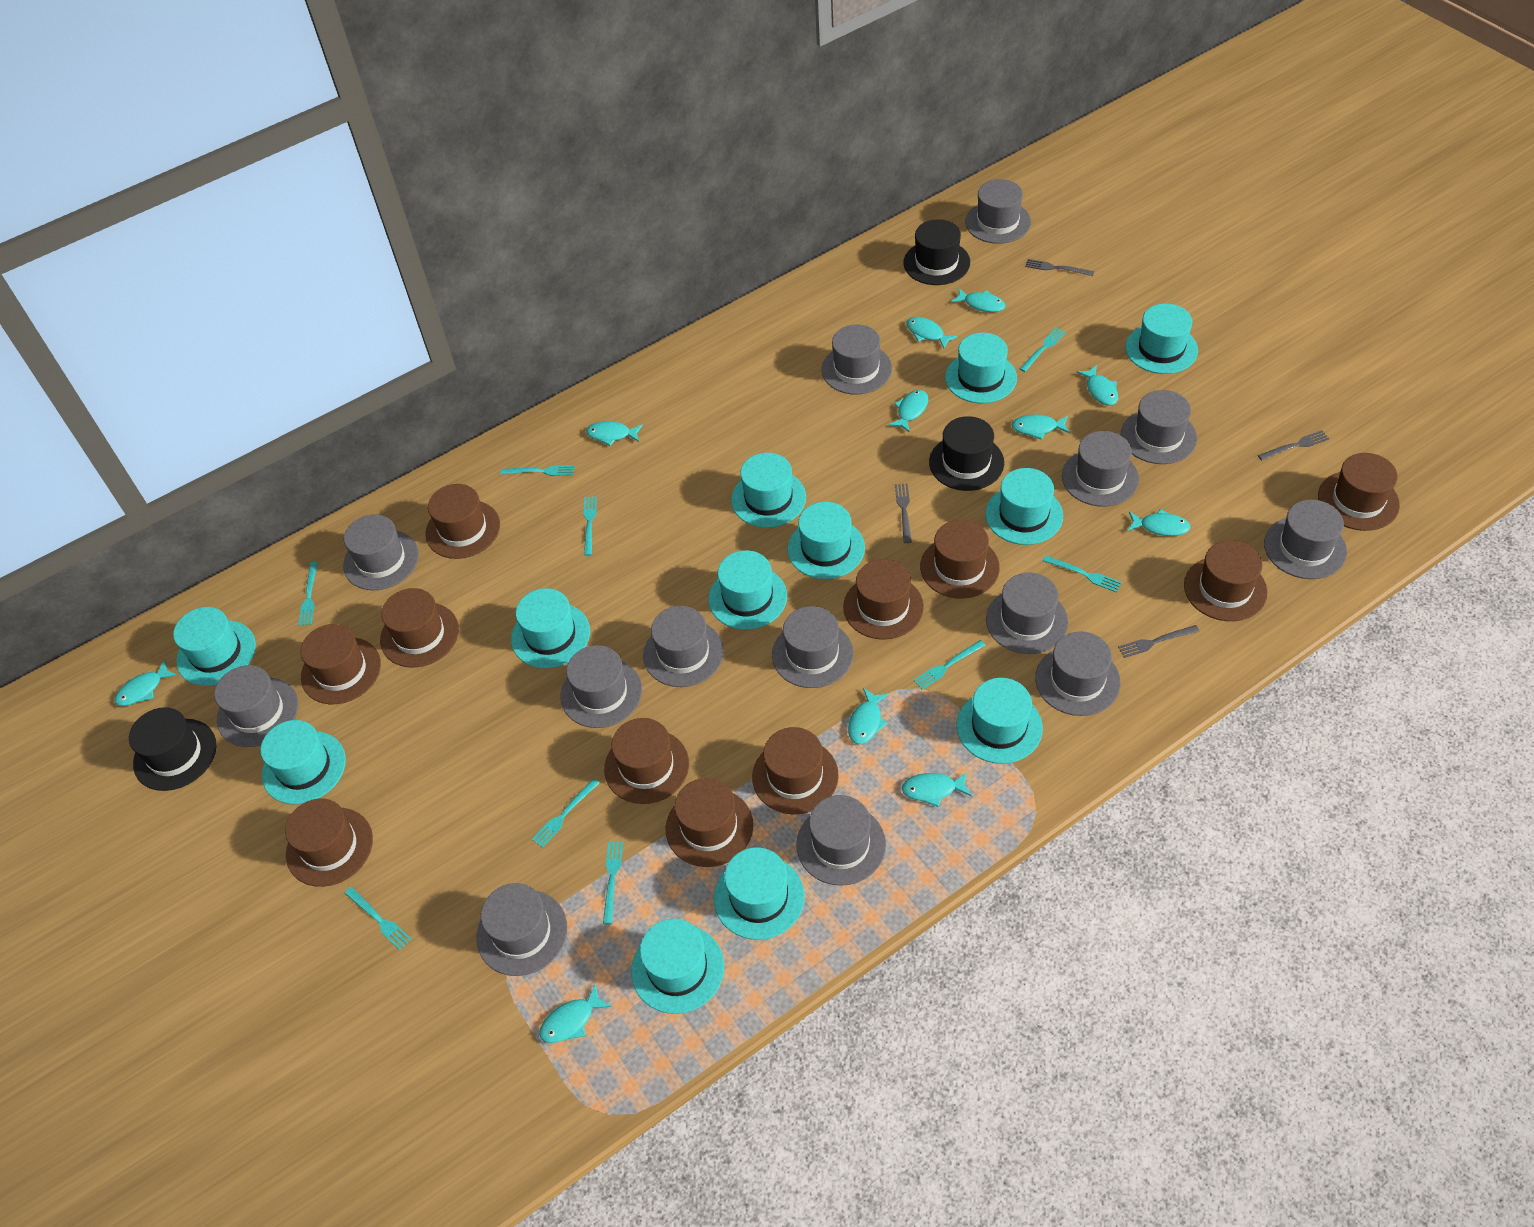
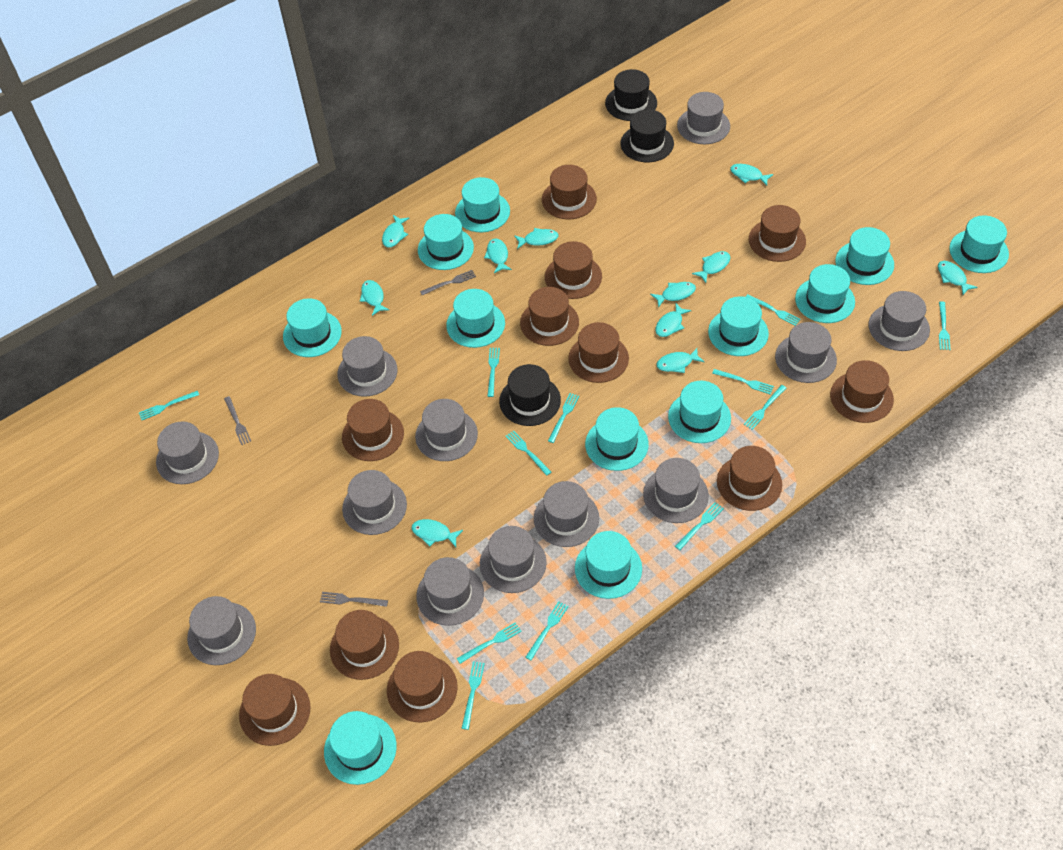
grey fork: [895,483,912,543] [1025,259,1094,276] [1118,625,1200,658] [1258,430,1329,461] = 4 -> [224,396,251,445] [320,592,388,607] [420,270,476,295] = 3
grey hat: [214,665,298,747] [343,514,419,590] [476,883,567,976] [560,645,642,728] [643,606,724,687] [772,606,853,688] [796,795,886,886] [822,325,892,394] [965,179,1031,244] [986,573,1068,654] [1035,632,1121,716] [1062,431,1139,506] [1121,390,1197,464] [1264,500,1347,579] = 14 -> [156,421,219,484] [187,596,256,665] [337,336,397,397] [342,470,407,535] [415,399,478,461] [416,557,484,626] [480,526,547,593] [534,481,599,547] [643,458,709,523] [677,92,730,144] [775,322,837,383] [869,291,930,351] = 12
turquoise fork: [298,562,318,626] [345,887,411,950] [501,465,574,476] [532,778,599,848] [583,496,597,556] [603,841,623,924] [913,640,986,690] [1020,328,1066,372] [1043,555,1122,593] = 9 -> [139,391,199,420] [457,622,522,664] [461,661,485,730] [487,348,500,397] [505,430,551,476] [525,601,569,661] [548,393,579,443] [675,502,724,550] [712,369,774,395] [744,385,786,430] [746,294,801,326] [939,301,951,350] = 12

